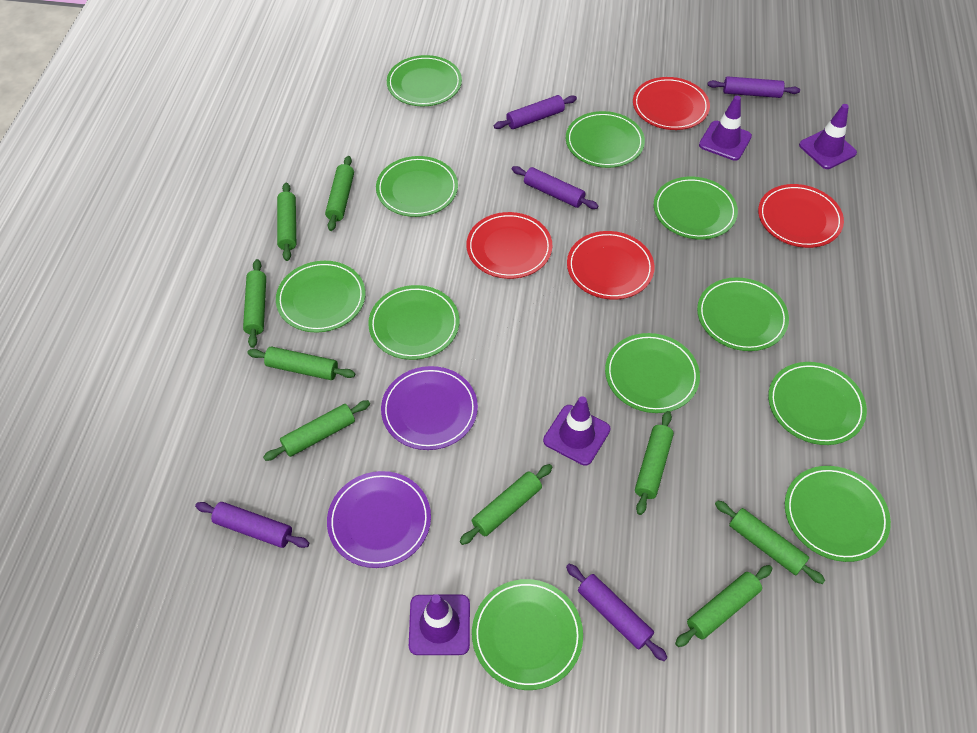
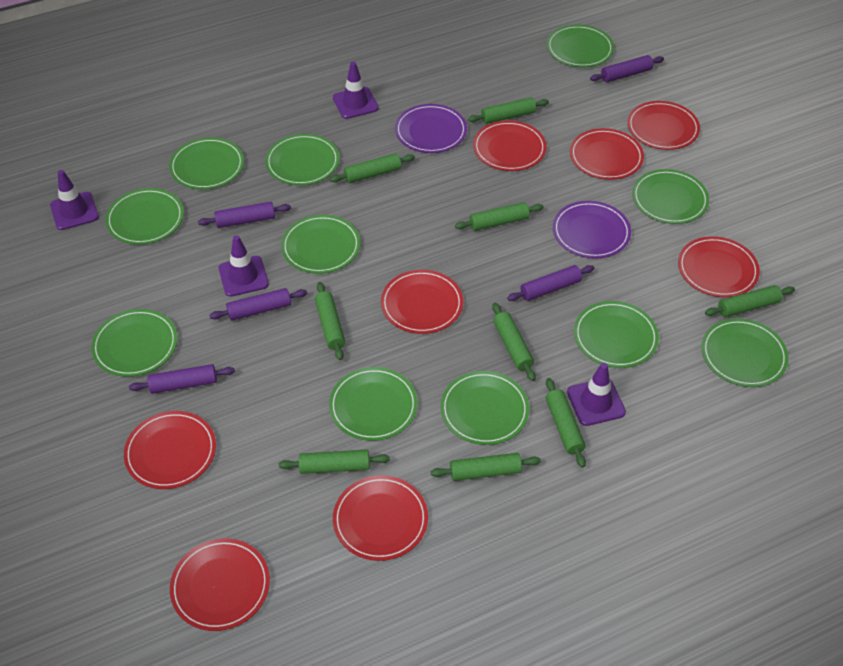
red plate: [466,212,552,279] [567,231,655,300] [633,77,710,130] [758,184,844,248] = 4 -> [124,411,216,489] [170,538,270,631] [333,475,428,561] [381,270,463,334] [473,120,547,171] [570,128,644,180] [627,101,700,150] [678,236,760,297] = 8

